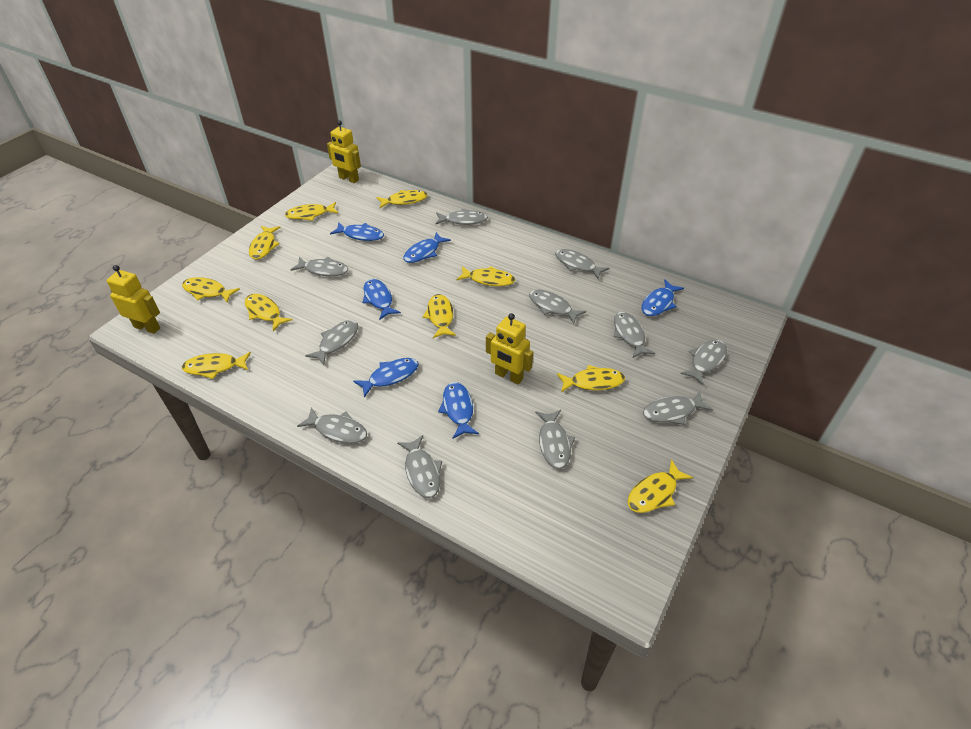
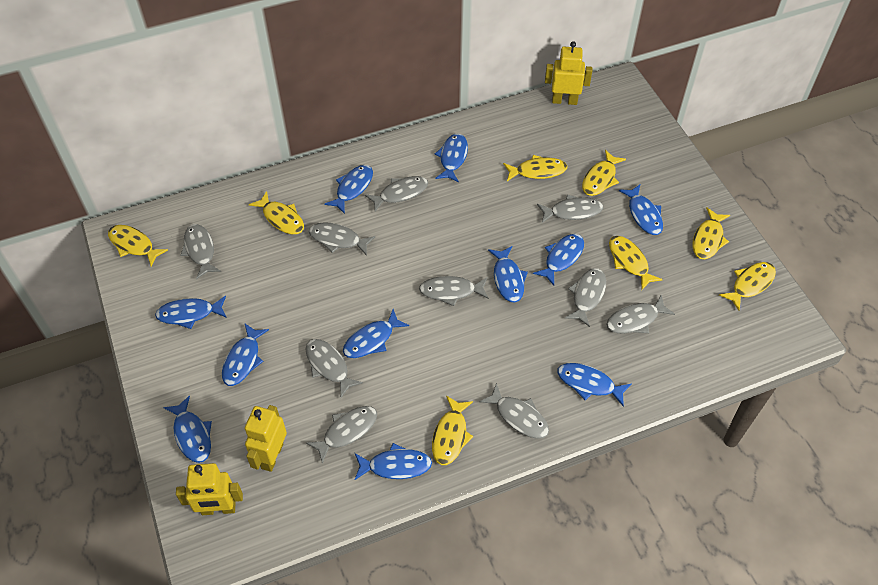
blue fish: [330,222,384,241] [353,358,419,398] [362,279,401,320] [404,232,451,263] [438,382,479,438] [642,279,684,316] = 6 -> [155,296,227,329] [163,396,212,463] [222,324,269,386] [324,165,373,214] [343,309,409,358] [354,443,432,480] [435,133,468,183] [488,246,528,302] [533,234,584,286] [557,363,632,407] [619,185,663,235] = 11
grey fish: [291,257,348,276] [297,407,367,444] [305,320,358,365] [397,435,442,498] [435,209,488,225] [529,290,586,324] [535,410,575,469] [555,249,609,279] [614,312,655,358] [643,391,713,425] [680,340,727,385] = 11 -> [180,224,221,279] [305,339,363,398] [306,406,377,464] [309,222,375,256] [365,176,428,212] [419,276,489,306] [479,383,549,439] [537,194,603,223] [565,268,606,327] [606,295,675,334] = 10
yellow fish: [182,277,240,302] [182,352,251,379] [245,294,292,331] [249,226,280,260] [285,202,338,221] [376,190,428,208] [423,294,456,338] [456,266,515,286] [557,365,625,393] [628,459,693,513] = 10 -> [108,225,168,267] [249,191,304,234] [432,396,473,465] [503,155,567,181] [582,150,626,196] [609,236,663,290] [692,208,730,259] [719,262,776,311] = 8

